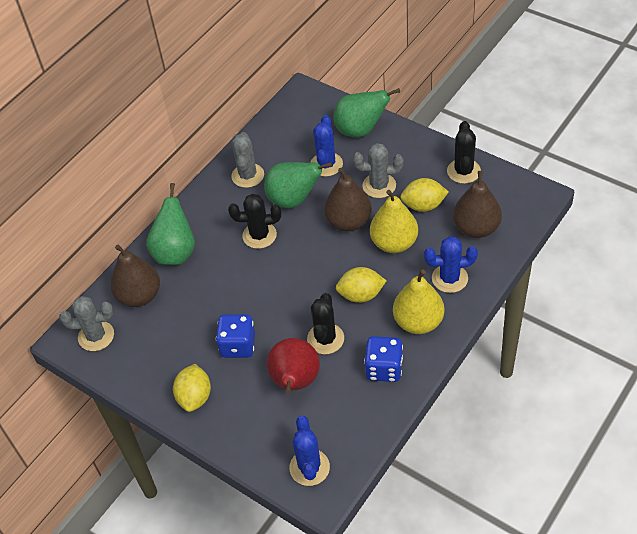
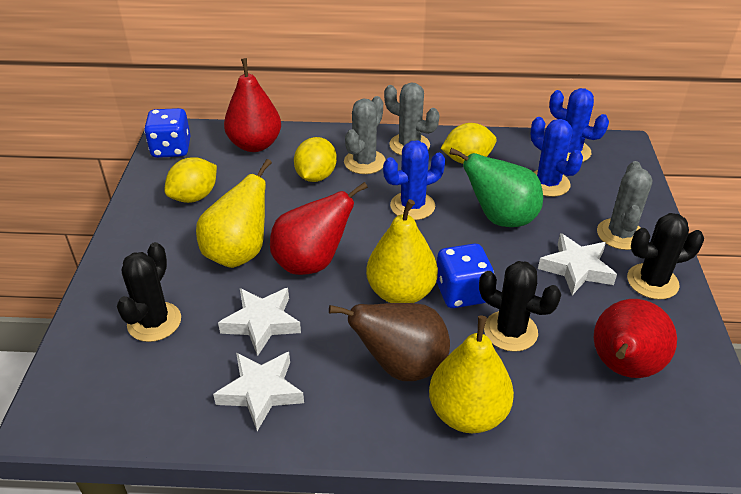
brown pear: [110,245,160,307] [324,168,372,231] [453,171,502,238] = 3 -> [329,303,450,381] = 1
green pear: [146,183,195,265] [264,162,332,208] [334,88,400,137] = 3 -> [449,148,543,227] = 1
red pear: [267,338,320,394] = 1 -> [224,58,281,152] [270,182,368,275] [594,299,677,378] = 3
white star: none = 0 -> [213,352,304,431] [218,288,301,356] [538,233,617,295] = 3
yellow pear: [370,190,418,253] [393,270,444,334] = 2 -> [196,159,272,268] [366,199,438,303] [429,316,514,433] = 3

